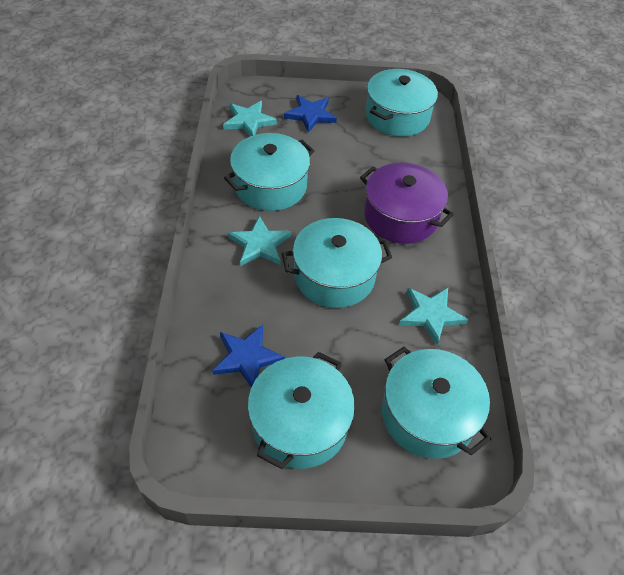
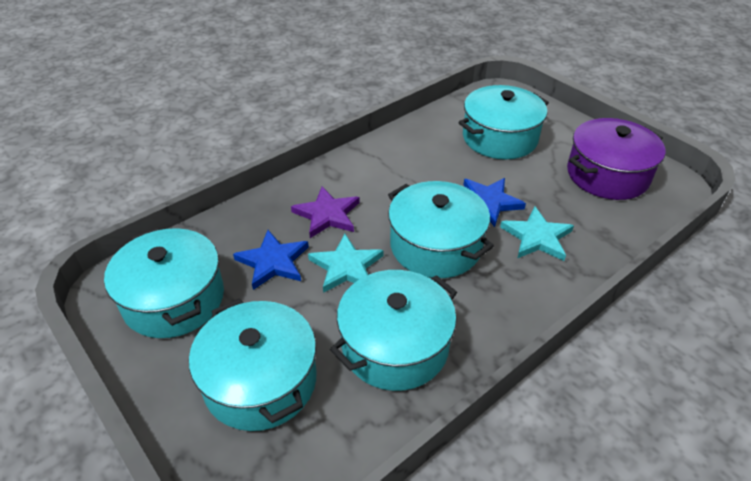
purple star: none = 0 -> [291,187,360,238] = 1
turquoise star: [223,101,277,136] [228,216,291,266] [399,288,468,345] = 3 -> [308,234,383,293] [500,207,574,261] = 2

